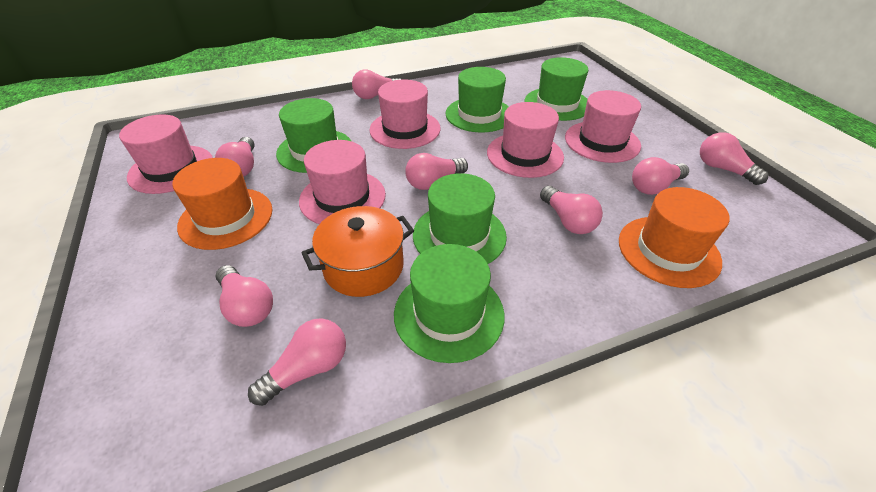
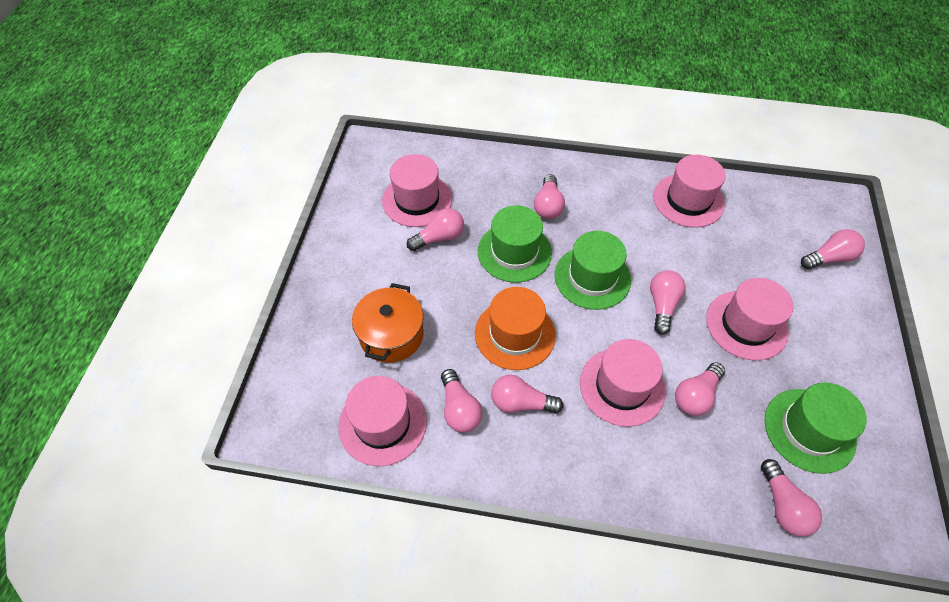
green hat: [276,98,351,173] [394,244,505,363] [413,173,507,264] [445,67,509,133] [524,57,588,121] = 5 -> [478,206,552,282] [554,231,631,310] [764,383,867,474] = 3
orange hat: [172,158,272,250] [619,187,729,288] = 2 -> [475,287,556,370] = 1

